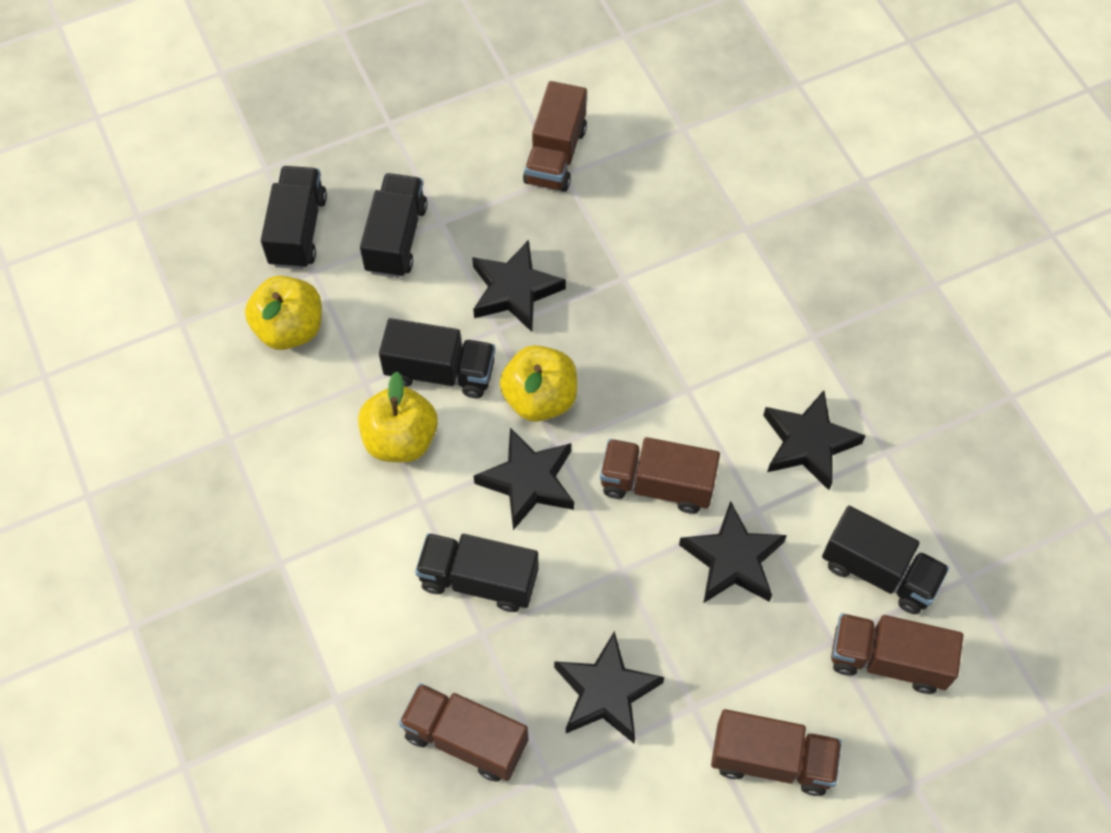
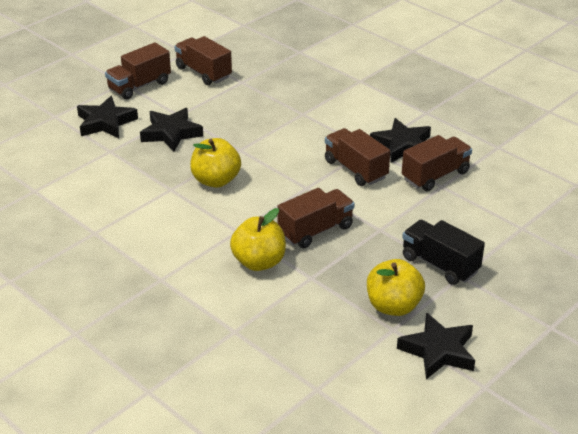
black star: [472,240,566,332] [474,428,574,530] [554,631,664,743] [679,501,787,603] [763,390,866,490] = 5 -> [77,96,138,138] [140,108,203,152] [370,118,431,163] [397,312,475,379] = 4
black truck: [261,166,327,269] [360,173,427,278] [379,318,495,398] [415,533,539,612] [822,506,949,614] = 5 -> [402,220,485,285] = 1

